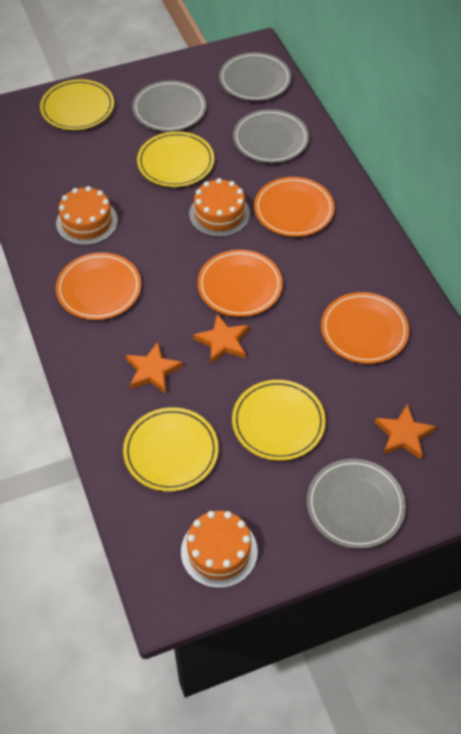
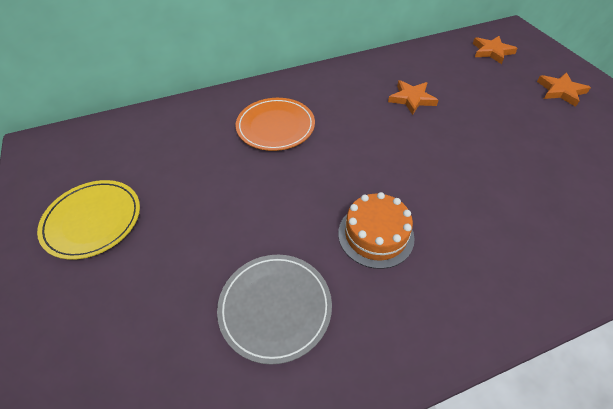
grey plate: [132,80,206,132] [219,52,291,101] [233,109,309,163] [307,459,406,549] = 4 -> [217,255,332,365] = 1
orange cake: [56,186,118,245] [181,511,258,588] [189,178,250,237] = 3 -> [338,192,415,269] = 1
orange plate: [56,253,141,320] [198,250,283,317] [254,177,335,237] [321,292,409,364] = 4 -> [236,98,315,151] = 1
yellow plate: [40,79,114,130] [123,407,219,492] [137,131,214,187] [232,380,326,461] = 4 -> [37,180,140,260] = 1

